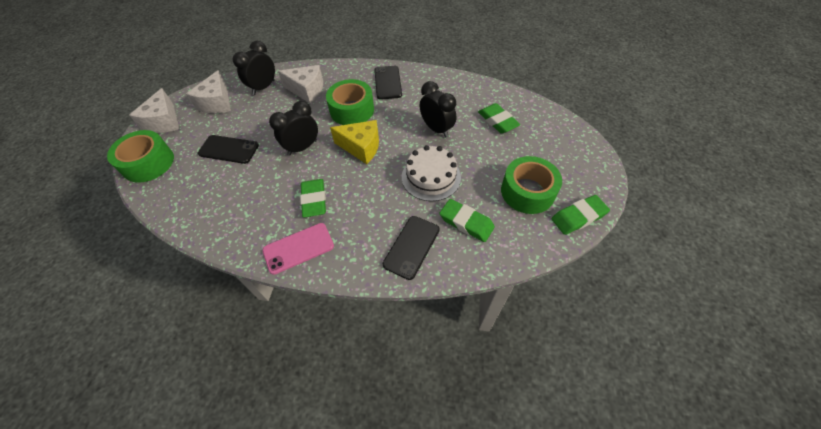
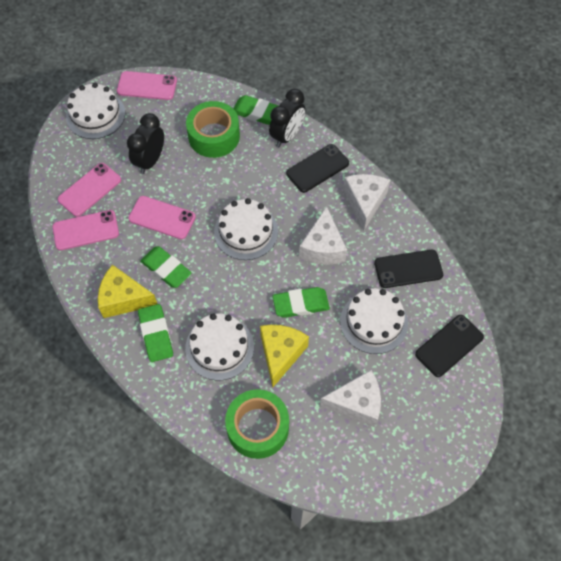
black clock: [233,41,275,95] [269,101,318,156] [420,81,456,138] = 3 -> [127,113,164,174] [269,89,305,147] = 2
green tape: [107,130,174,183] [326,79,374,125] [501,156,562,214] = 3 -> [186,101,240,158] [225,389,289,459] = 2
pink phone: [262,223,334,275] = 1 -> [52,210,119,250] [58,163,121,217] [117,71,177,100] [128,196,196,239] = 4
white cake: [402,145,461,201] = 1 -> [66,83,125,139] [185,314,254,380] [214,198,278,260] [340,288,408,354] = 4
yellow cheese: [330,120,379,164] = 1 -> [98,265,157,318] [260,325,309,387] = 2

